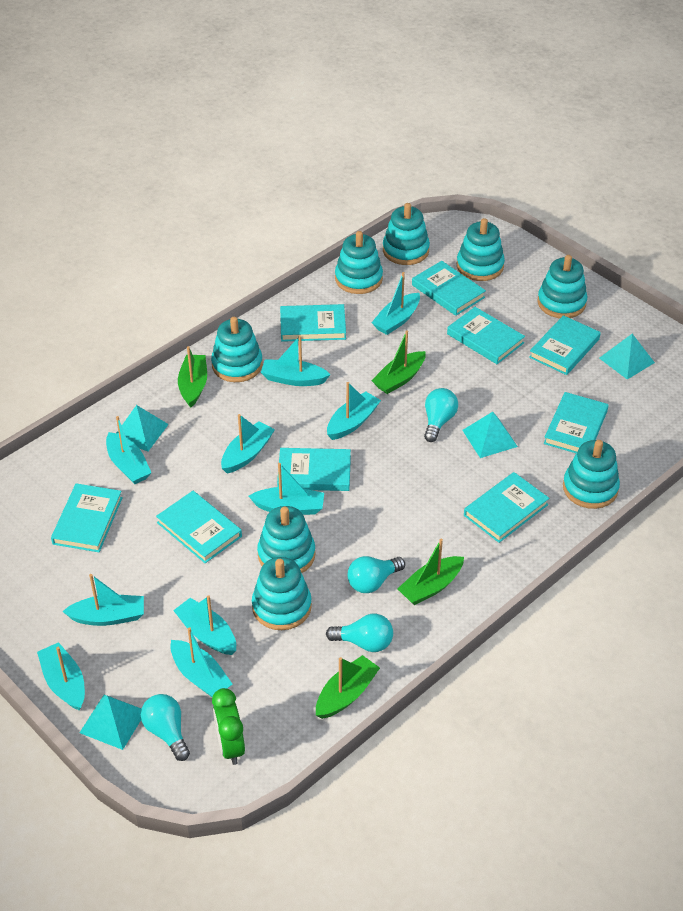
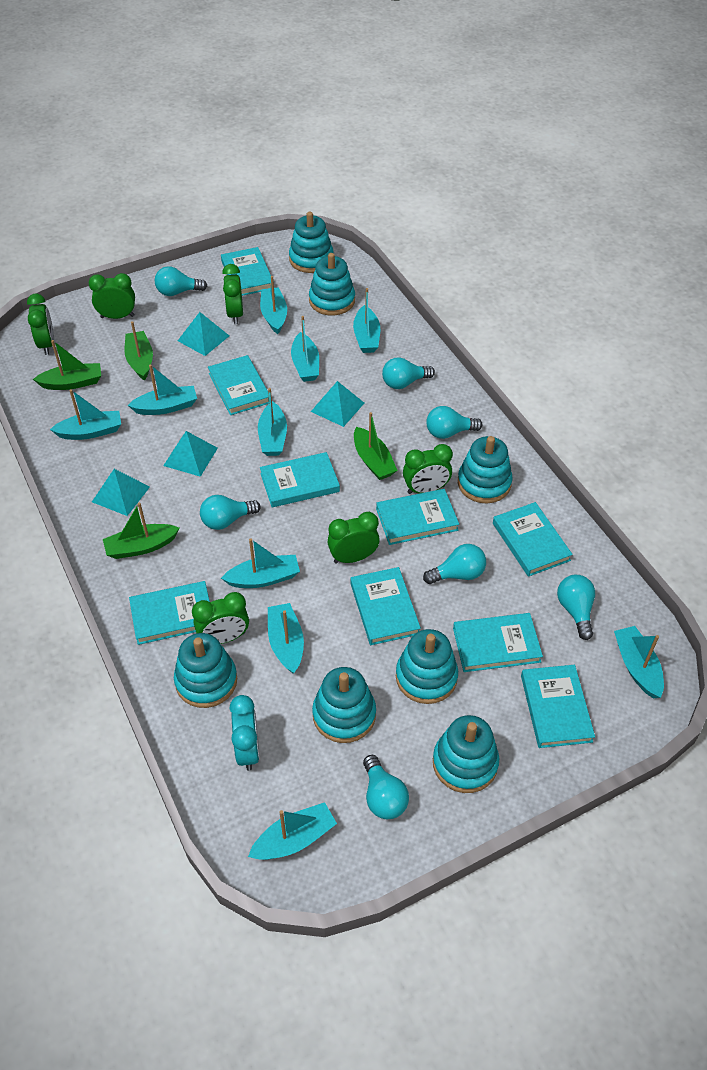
green clock: [212,688,245,765] = 1 -> [27,294,54,355] [88,273,135,319] [192,592,249,644] [222,264,243,324] [327,512,380,564] [403,444,453,494] = 6
turquoise clock: none = 0 -> [230,695,260,771] = 1
turquoise light bulb: [141,694,190,761] [326,614,393,652] [347,556,405,593] [424,388,458,442] = 4 -> [155,266,207,296] [200,495,261,530] [363,755,409,819] [382,357,435,389] [423,544,486,584] [426,406,482,439] [557,575,595,640] = 7
turquoise stacking toy: [211,317,263,382] [252,557,312,630] [257,506,316,573] [335,231,383,294] [383,203,430,265] [457,218,505,281] [538,255,587,318] [563,440,620,509] = 8 -> [174,633,237,708] [289,212,334,273] [309,253,355,315] [312,667,376,743] [396,629,458,704] [433,715,499,793] [458,436,513,504] = 7

